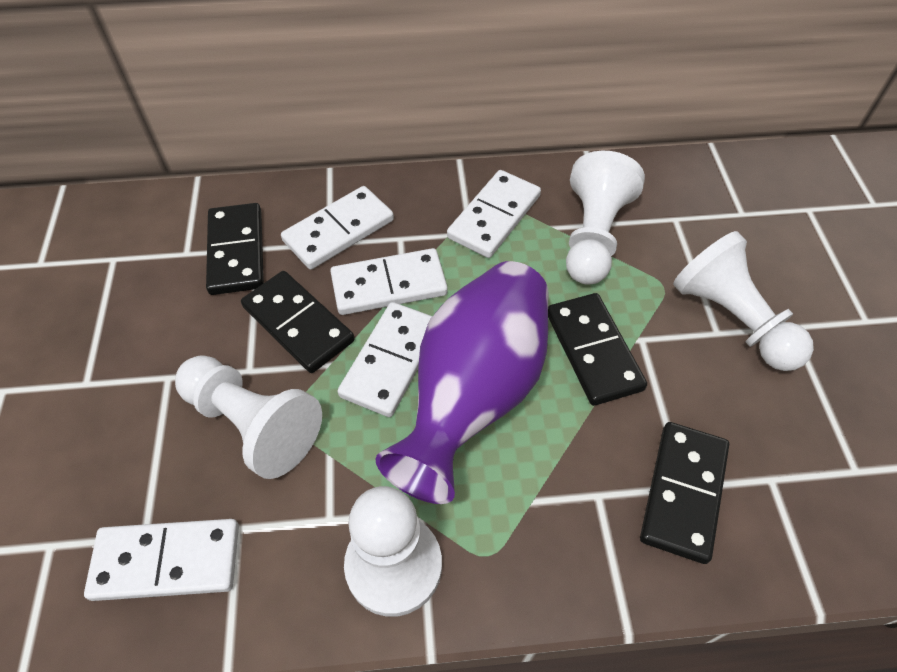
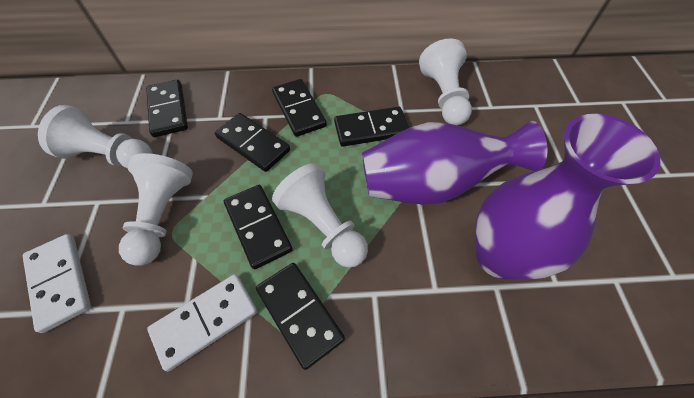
black domino: [206,203,264,295] [241,271,354,373] [548,293,647,406] [640,422,729,564] = 4 -> [146,80,188,137] [215,113,290,172] [224,185,293,269] [256,263,345,370] [272,79,327,137] [334,107,409,147] = 6
purple vase: [375,261,549,504] = 1 -> [362,121,548,205] [475,114,660,280] = 2
white domino: [84,519,239,601] [281,186,394,270] [330,248,448,315] [338,302,432,417] [447,170,541,258] = 5 -> [23,234,91,333] [147,274,257,371] = 2

